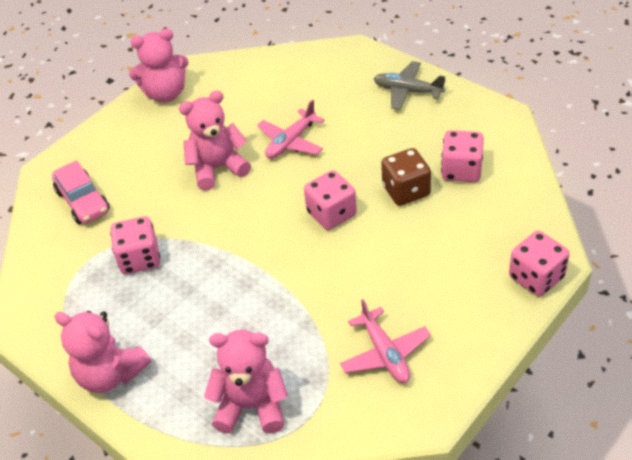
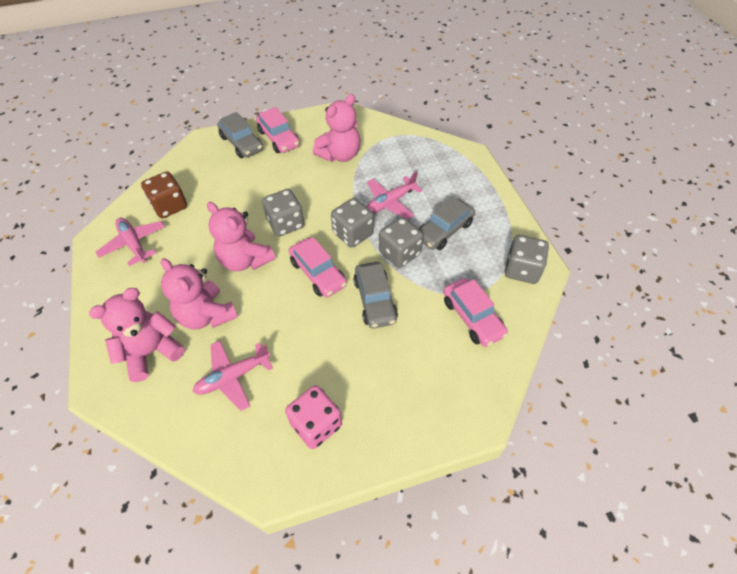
grey car: none = 0 -> [217,112,263,158] [353,262,398,328] [419,196,475,250] = 3
grey dice: none = 0 -> [262,189,304,236] [331,198,374,248] [379,217,423,268] [505,235,549,284] = 4
grey plane: [373,61,446,110] = 1 -> none = 0
pink car: [52,160,110,224] = 1 -> [256,107,300,153] [289,237,347,297] [443,278,508,347] = 3
pink dice: [110,216,160,274] [304,170,357,230] [441,130,484,182] [509,231,570,297] = 4 -> [285,385,342,449] = 1
pink plane: [257,100,325,159] [340,299,431,383] = 2 -> [96,218,165,266] [193,340,273,411] [366,171,423,219] = 3

